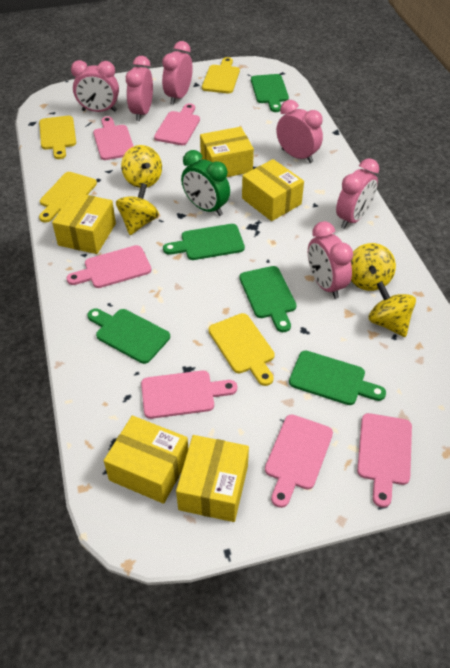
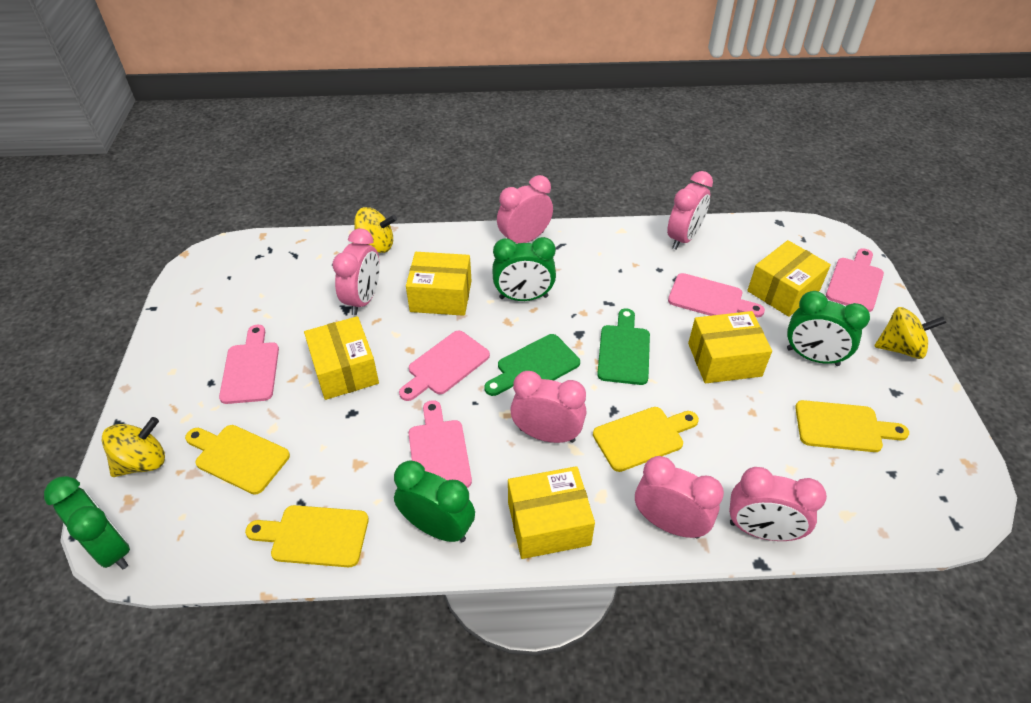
green clock: [181,150,230,216] = 1 -> [44,476,130,570] [394,460,475,542] [492,237,556,301] [787,291,870,366] = 4
green cutting board: [87,309,170,364] [163,224,245,260] [239,266,296,332] [251,74,289,112] [289,351,386,405] = 5 -> [484,334,580,396] [597,308,650,385] = 2
pink cutting board: [66,245,151,288] [93,116,134,160] [141,371,237,419] [154,103,200,145] [265,414,333,508] [357,413,412,508] = 6 -> [219,325,279,404] [399,330,490,401] [408,400,472,488] [668,273,765,317] [826,248,884,312] = 5
yellow spinning top: [116,183,159,235] [121,145,162,188] [351,243,396,291] [368,281,416,337] = 4 -> [102,417,165,477] [353,207,397,253] [874,307,946,359] = 3

